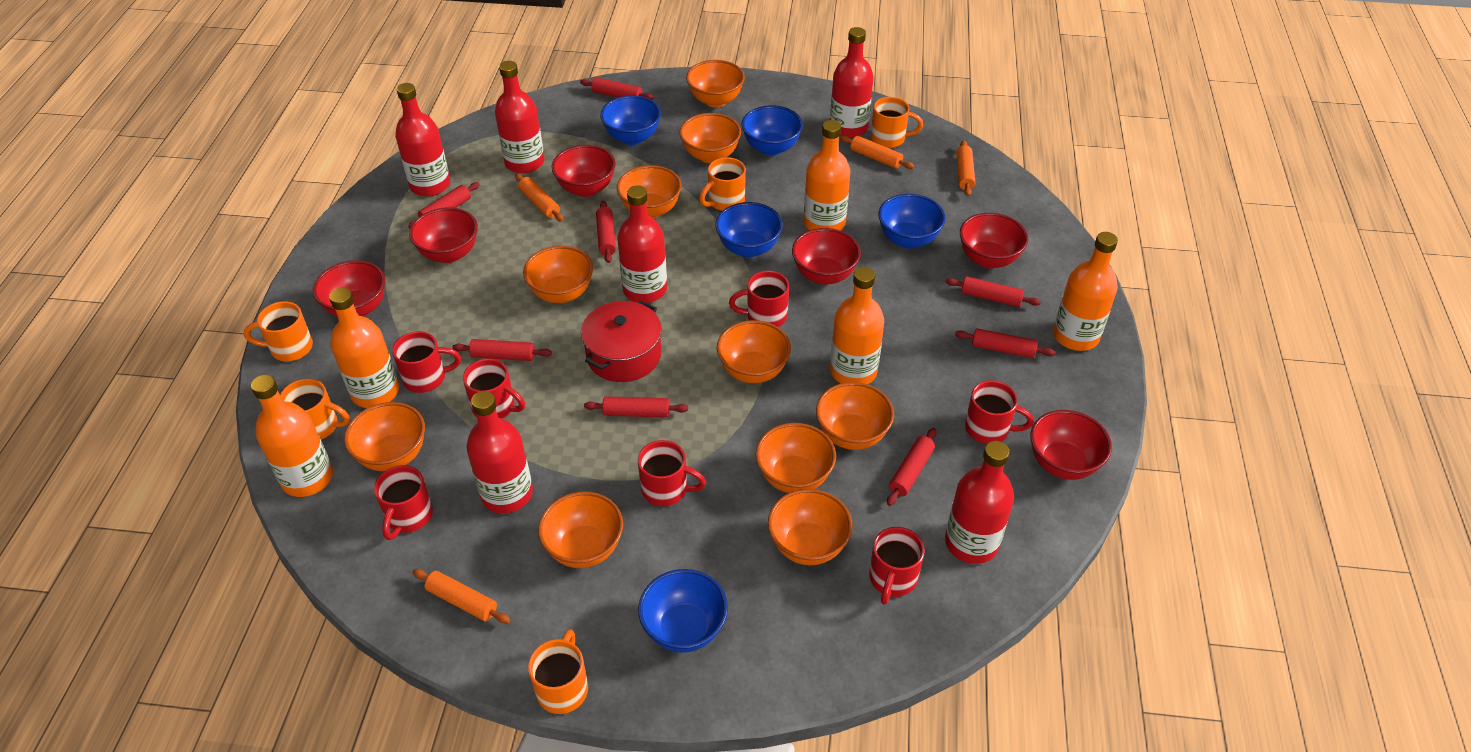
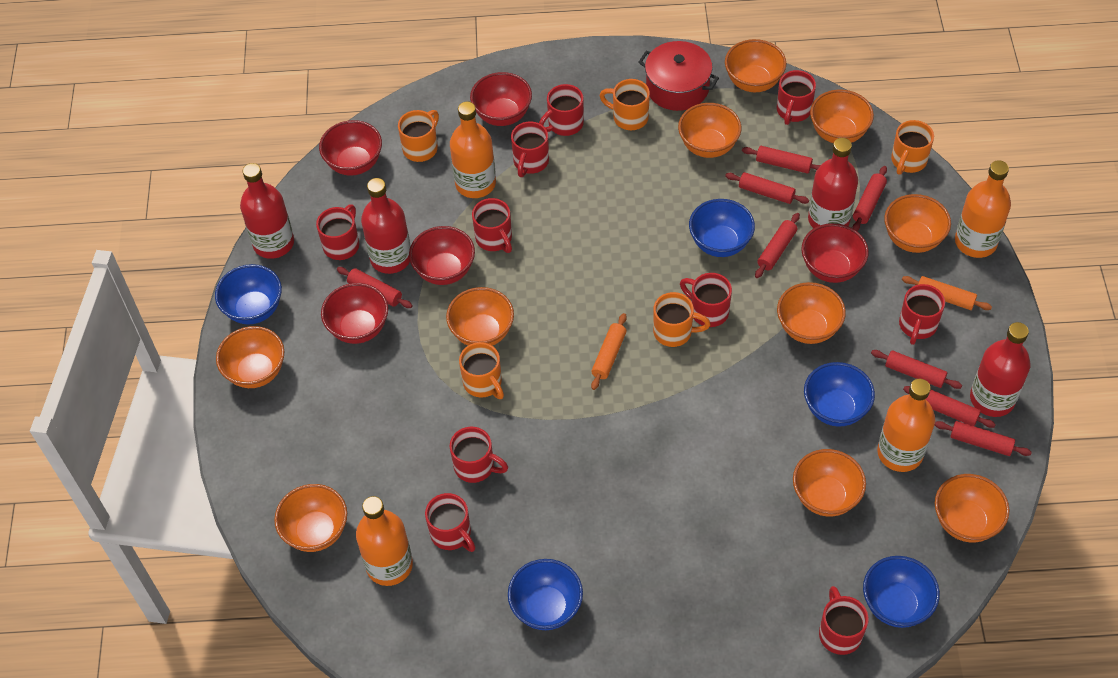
orange bottle: [251,375,333,497] [329,288,399,408] [804,120,850,231] [830,267,884,384] [1053,232,1118,351] = 5 -> [356,496,413,586] [450,101,496,198] [877,379,935,472] [955,160,1011,258] = 4
orange rolling pin: [412,569,510,623] [515,174,564,222] [840,135,914,169] [956,140,975,196] = 4 -> [591,313,627,390] [902,276,992,310] = 2
red bottle: [395,83,450,197] [466,391,533,514] [495,61,544,173] [617,186,667,303] [830,27,874,138] [945,441,1014,564] = 6 -> [240,163,294,259] [361,178,411,274] [808,138,858,228] [970,322,1030,417] = 4
red bowl: [313,260,385,317] [409,207,478,263] [552,145,616,197] [792,228,861,285] [960,213,1028,269] [1030,410,1112,480] = 6 -> [319,120,382,176] [321,283,388,344] [409,226,475,285] [470,72,532,126] [801,223,869,283] = 5
red mug: [374,465,433,540] [392,331,461,393] [463,359,525,418] [638,440,706,506] [729,271,789,327] [869,527,925,605] [965,380,1034,444] = 7 -> [316,204,359,260] [425,493,475,552] [450,427,508,483] [472,198,512,253] [511,121,549,177] [539,84,584,136] [680,273,732,327] [777,70,816,125] [819,586,869,655] [899,284,945,345] = 10

